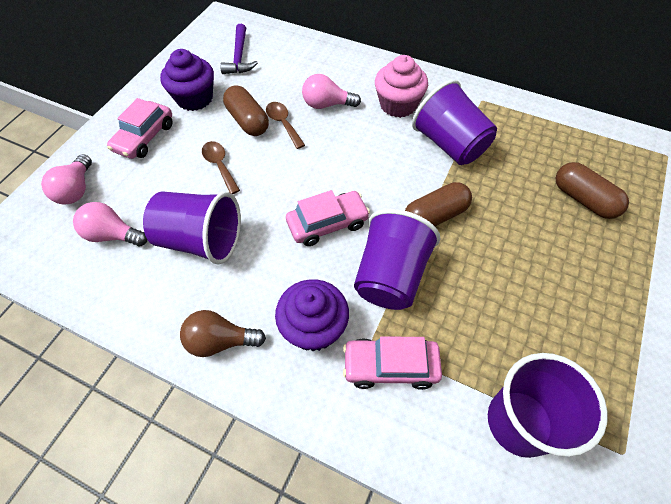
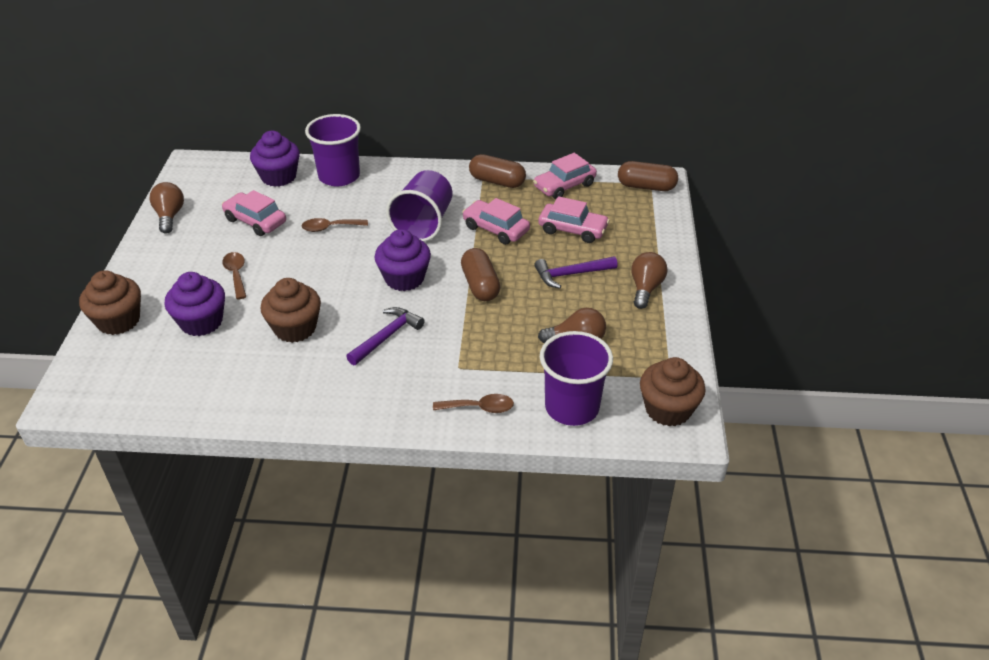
brown cupcake: none = 0 -> [79,270,141,335] [261,278,321,343] [640,357,706,427] = 3
brown light bulb: [180,310,266,357] = 1 -> [149,182,184,234] [538,308,606,343] [631,252,668,309] = 3
brown spoon: [202,141,240,194] [266,102,305,149] = 2 -> [222,252,246,300] [302,218,368,232] [433,394,514,413] = 3
pink car: [107,98,173,159] [286,190,370,246] [343,336,442,390] = 3 -> [222,190,286,236] [462,198,530,245] [533,153,597,199] [538,196,610,243] = 4
pink cupcake: [375,55,428,118] = 1 -> none = 0
pink light bulb: [41,154,92,204] [73,202,147,246] [302,74,361,109] = 3 -> none = 0
purple cup: [143,192,241,264] [354,209,440,310] [412,80,497,165] [488,353,608,458] = 4 -> [305,114,361,186] [386,170,452,242] [540,331,613,426] = 3
purple cupcake: [160,49,214,111] [275,279,349,351] = 2 -> [165,272,225,336] [250,131,300,187] [375,229,431,291] = 3
purple hammer: [220,24,258,74] = 1 -> [346,307,424,365] [534,256,618,289] = 2

